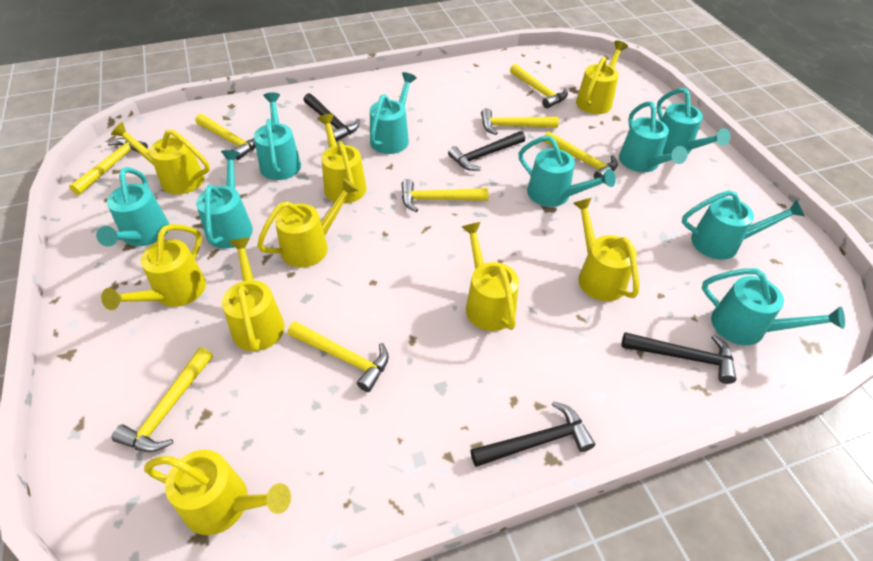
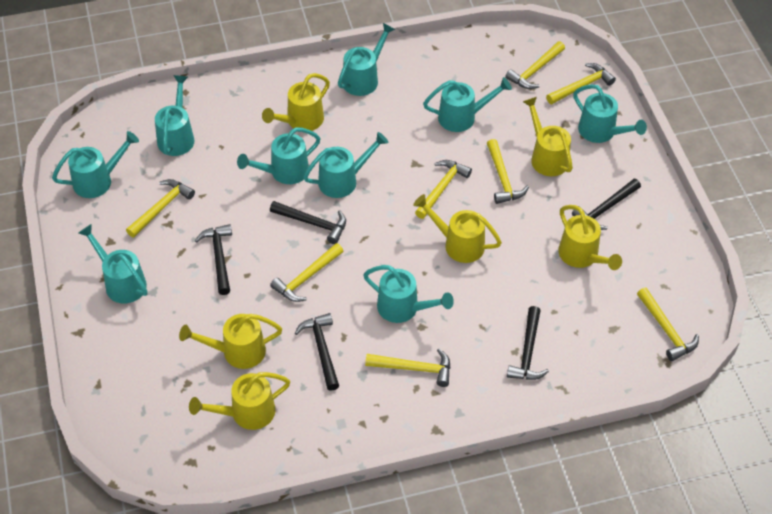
black hammer: [304,93,360,142] [448,131,525,171] [471,401,595,467] [622,332,736,384] = 4 -> [195,224,232,295] [270,201,346,244] [295,313,339,391] [507,306,549,380] [572,179,641,230] = 5
yellow watering can: [101,224,206,310] [111,122,210,194] [144,450,291,535] [222,238,285,352] [257,179,359,268] [317,114,367,204] [462,222,519,331] [573,198,639,301] [576,40,628,114] = 9 -> [179,314,282,369] [189,372,290,430] [262,73,330,131] [413,194,502,263] [523,97,573,176] [558,205,622,270] = 6

